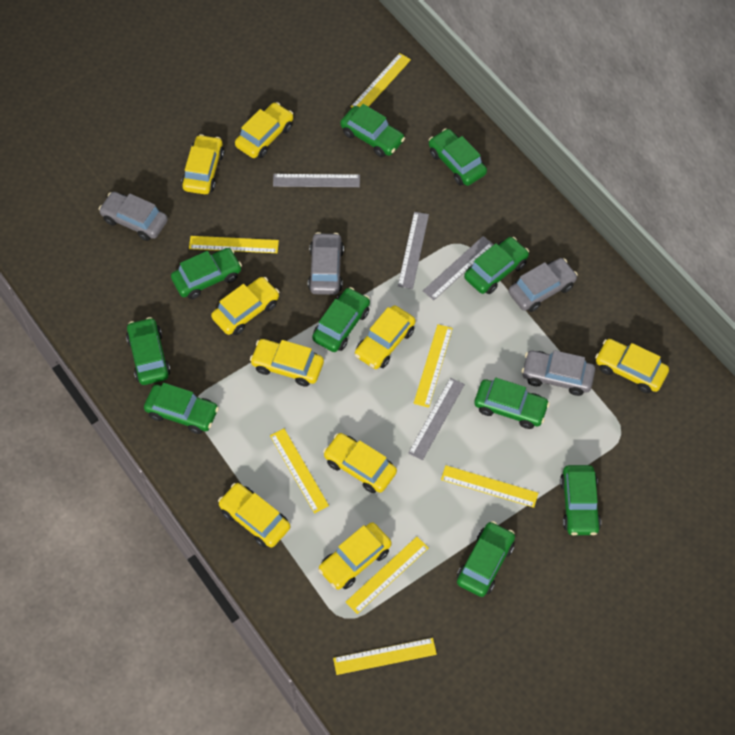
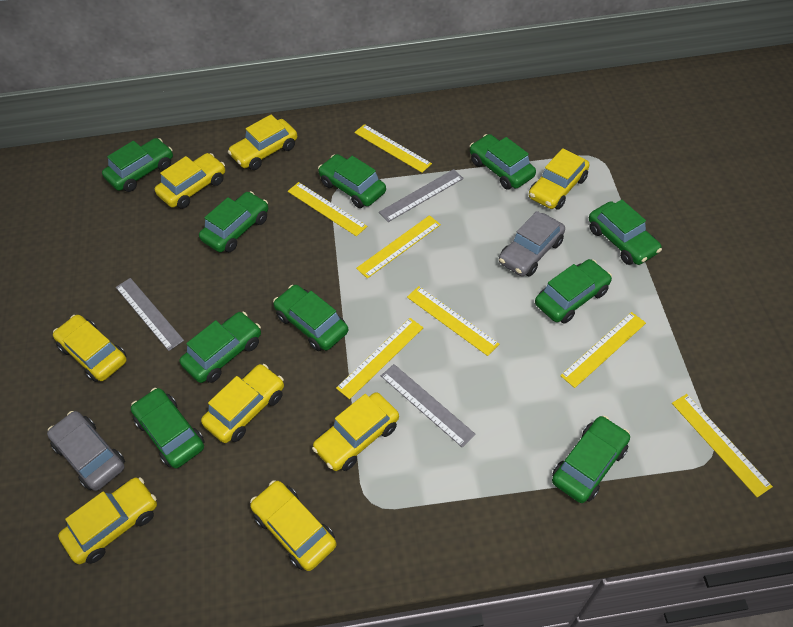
grey car: [99,192,168,241] [308,232,344,295] [509,258,578,312] [522,350,595,396] = 4 -> [47,411,125,491] [499,211,565,276] = 2
grey ruler: [273,174,360,187] [398,212,429,289] [408,378,465,460] [423,236,494,300] = 4 -> [116,278,184,351] [379,169,464,222] [381,364,476,447] = 3
yellow car: [182,134,224,194] [211,277,279,335] [218,483,290,548] [235,102,293,158] [250,339,324,387] [318,522,392,590] [323,433,397,493] [355,305,415,369] [595,339,669,393] = 9 -> [53,315,127,382] [58,477,157,564] [155,153,225,209] [201,364,284,443] [228,115,297,170] [250,480,337,571] [312,392,399,471] [529,148,589,210] = 8

